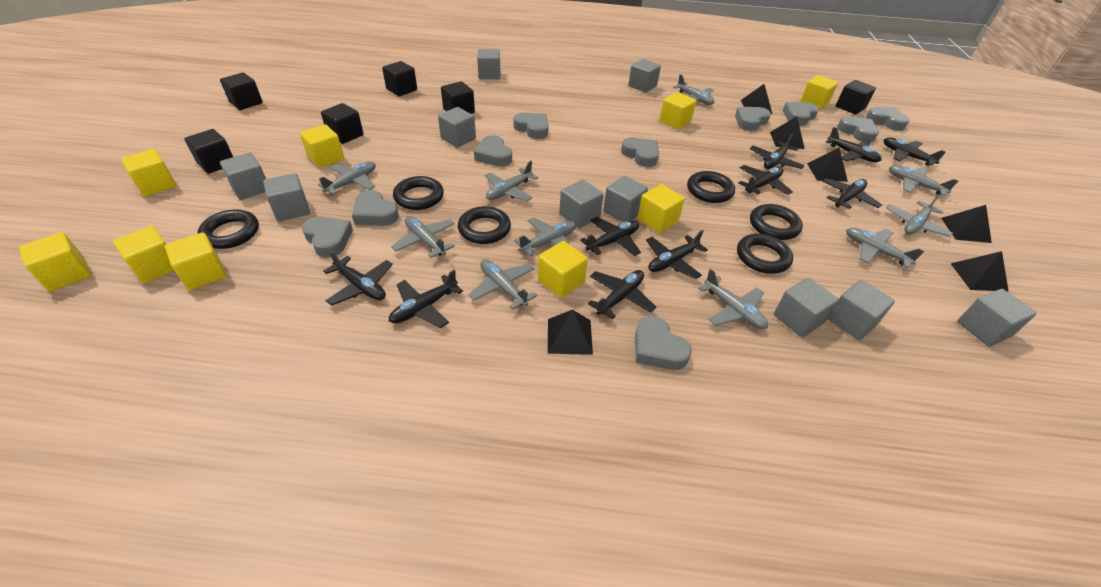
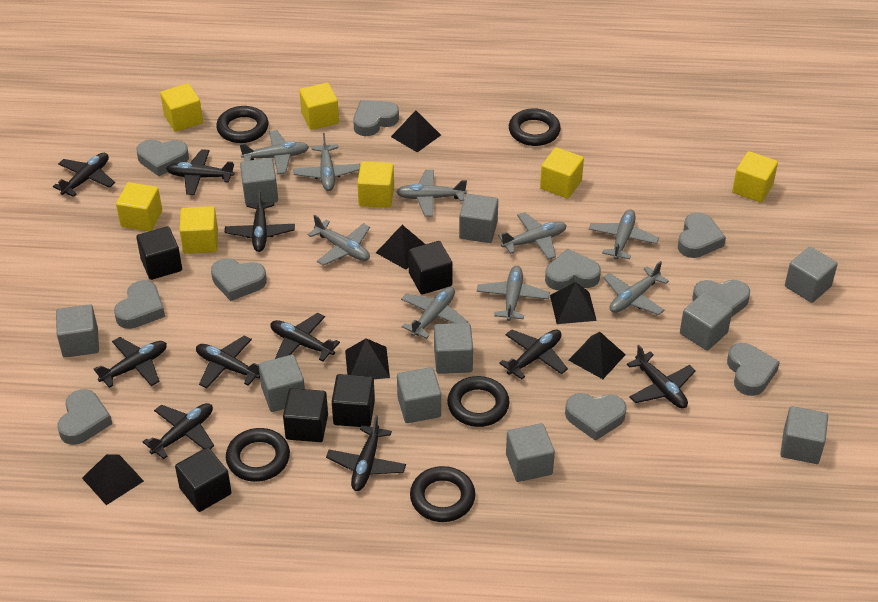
black cube: [184,129,233,174] [220,72,263,110] [321,103,364,144] [382,61,417,96] [441,81,475,114] [836,80,876,115] = 6 -> [136,226,182,280] [175,447,231,512] [283,388,328,442] [332,374,375,427] [408,241,453,294] = 5
black ring: [197,209,259,249] [393,176,444,210] [458,206,511,244] [687,171,735,203] [737,234,793,274] [750,204,803,240] = 6 -> [216,106,269,143] [226,428,290,482] [410,466,476,522] [447,376,509,427] [509,108,561,146] = 5
grey plane: [318,161,376,195] [391,216,455,258] [468,259,537,310] [485,161,538,201] [514,218,576,256] [673,74,715,105] [698,269,768,329] [846,228,924,268] [886,194,953,237] [889,165,958,196] = 10 -> [239,130,309,174] [293,133,360,191] [308,215,370,266] [396,170,467,216] [401,287,468,339] [477,266,550,321] [498,212,567,260] [589,209,659,260] [603,261,669,315] = 9
yellow cube: [19,232,91,291] [113,226,174,283] [121,149,176,196] [165,233,227,290] [300,124,344,168] [538,241,588,298] [637,184,685,233] [659,92,696,129] [800,75,838,109] = 9 -> [116,182,162,232] [160,83,203,132] [179,206,218,254] [299,83,339,130] [357,161,394,208] [540,147,584,198] [732,151,778,203] = 7

